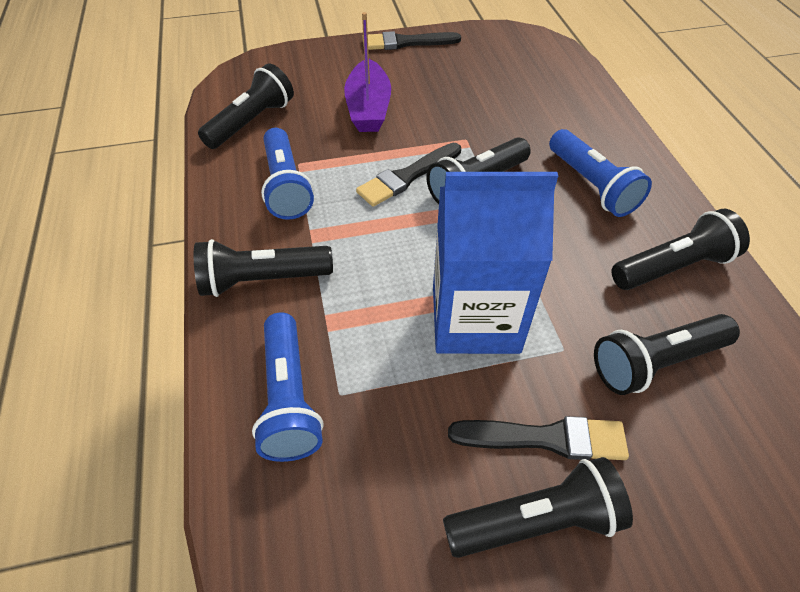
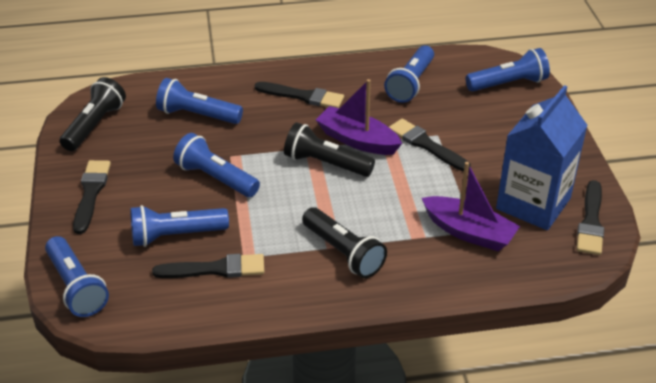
black brush: [356,143,461,207] [362,31,461,50] [448,416,629,460] = 3 -> [73,160,111,234] [152,254,264,278] [255,82,344,108] [389,118,470,172] [577,180,604,255] = 5
black flashlight: [194,239,333,297] [198,63,294,149] [426,137,531,204] [443,457,633,558] [594,314,740,395] [612,209,750,290] = 6 -> [60,77,126,151] [284,122,375,177] [302,207,387,278] = 3
blue flashlight: [252,312,323,462] [261,128,314,220] [549,129,652,217] = 3 -> [45,236,109,317] [130,205,229,247] [156,78,243,124] [173,133,260,197] [384,45,434,103] [466,48,550,92] = 6
purple boat: [344,12,391,132] = 1 -> [316,79,402,155] [422,162,520,251] = 2

